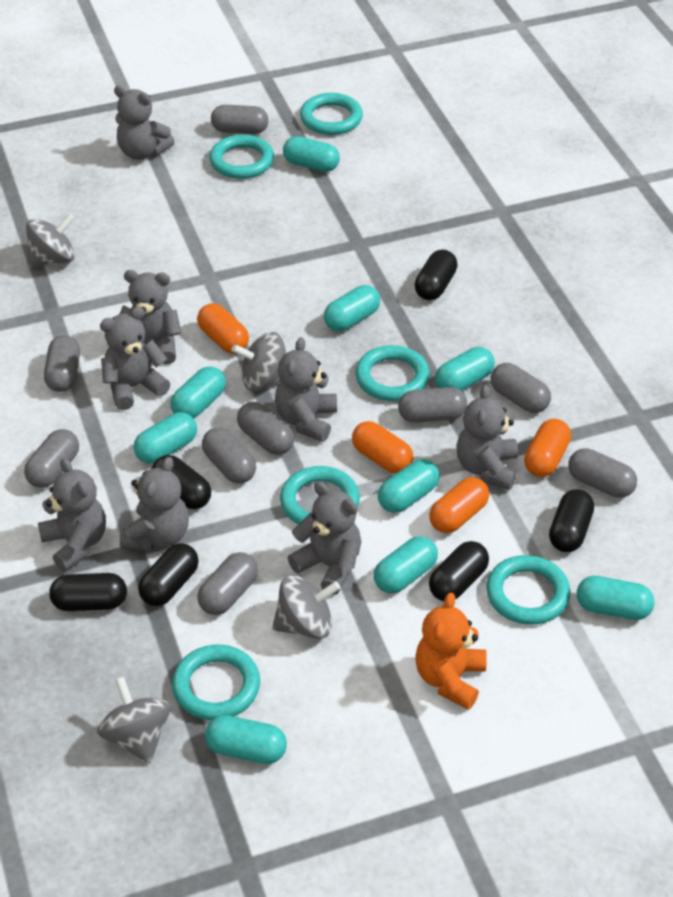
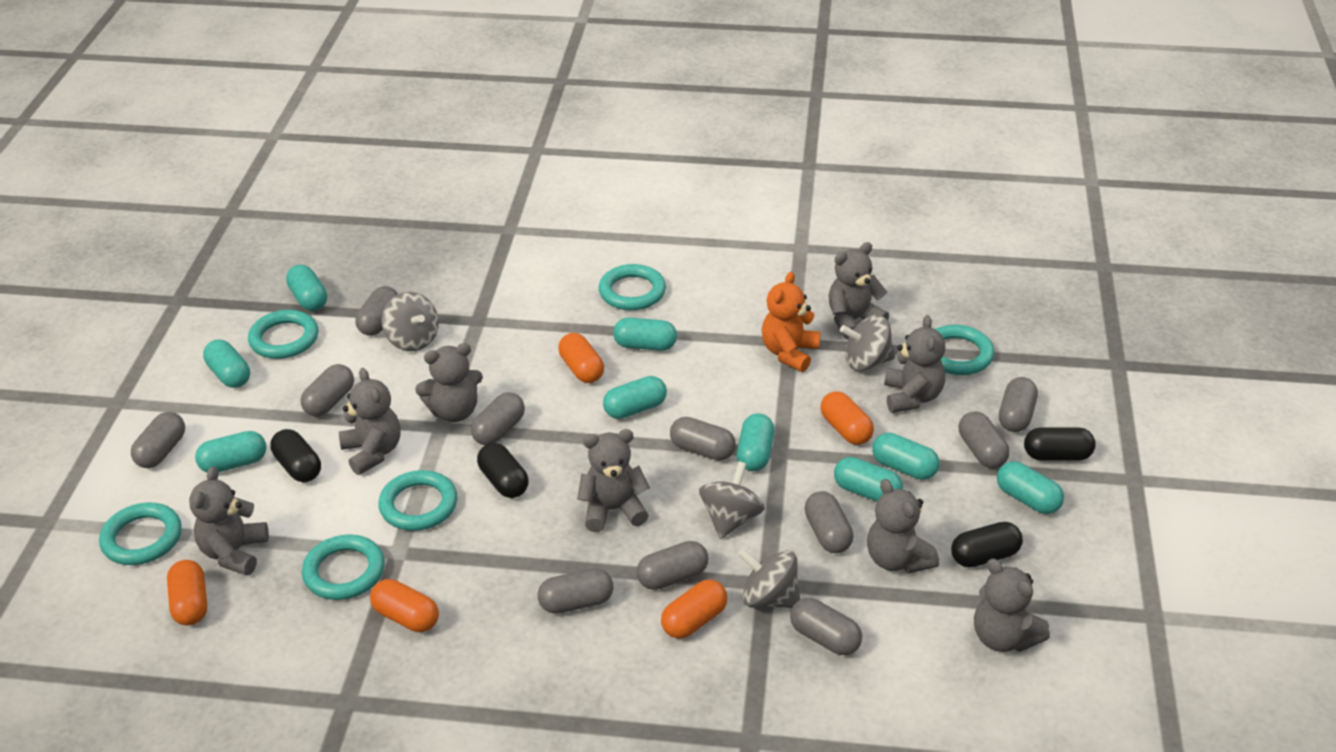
black capsule: [49,573,127,611] [138,543,199,606] [152,455,211,509] [415,249,458,300] [429,541,489,601] [549,489,594,552] = 6 -> [270,429,321,482] [477,443,529,498] [951,522,1023,567] [1024,427,1096,461] = 4
grey capsule: [24,429,79,488] [44,335,80,392] [197,552,258,615] [202,427,256,484] [211,105,268,134] [237,402,294,455] [398,387,467,423] [491,363,551,413] [568,448,637,498] = 9 -> [131,412,185,468] [301,364,354,417] [355,286,398,336] [471,392,525,445] [538,569,614,614] [637,541,708,590] [670,417,736,460] [790,598,862,655] [804,491,853,553] [959,411,1009,468] [999,377,1038,432] = 11
orange capsule: [197,303,249,354] [352,421,413,473] [429,477,489,533] [524,419,571,477] = 4 -> [167,560,207,626] [370,579,439,632] [558,333,604,383] [661,580,727,639] [820,391,874,445] = 5

